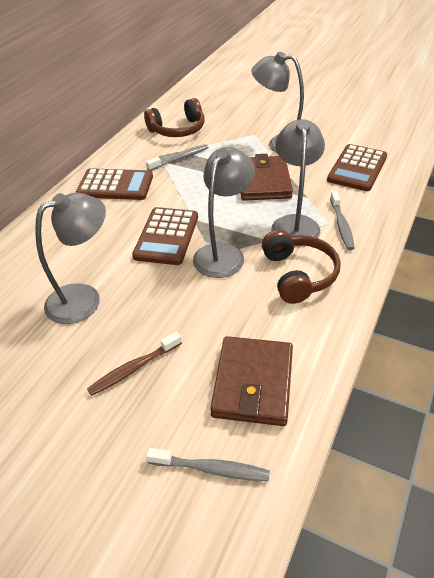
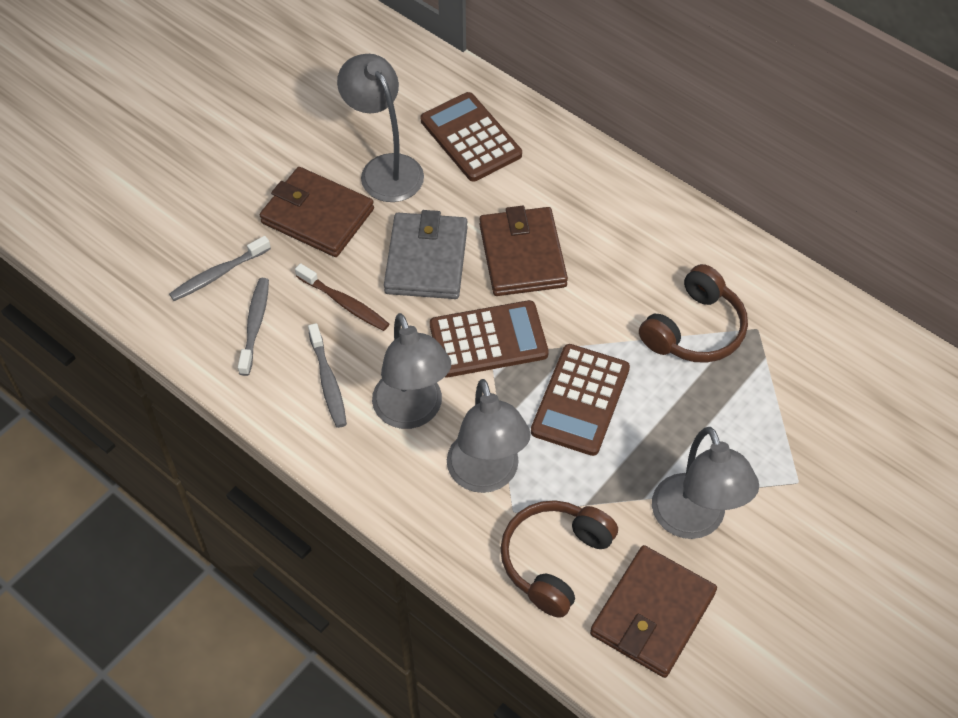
brown wallet: [210,336,293,426] [241,154,293,201] = 2 -> [260,167,374,257] [479,206,568,296] [590,545,717,678] = 3
grey wallet: none = 0 -> [384,210,468,299] = 1

